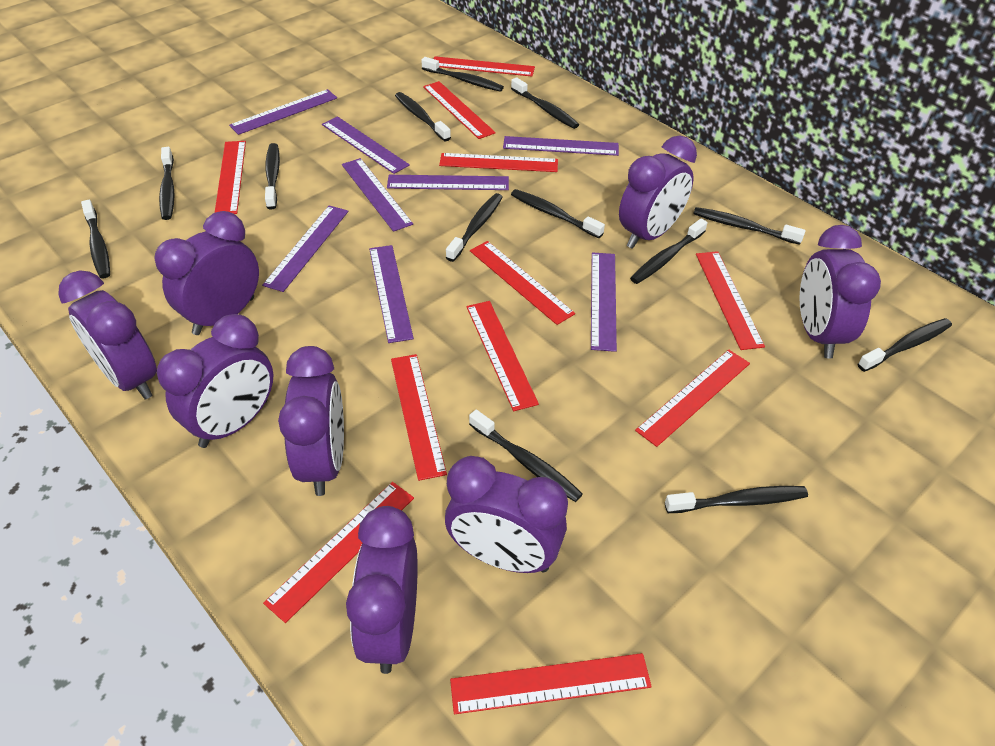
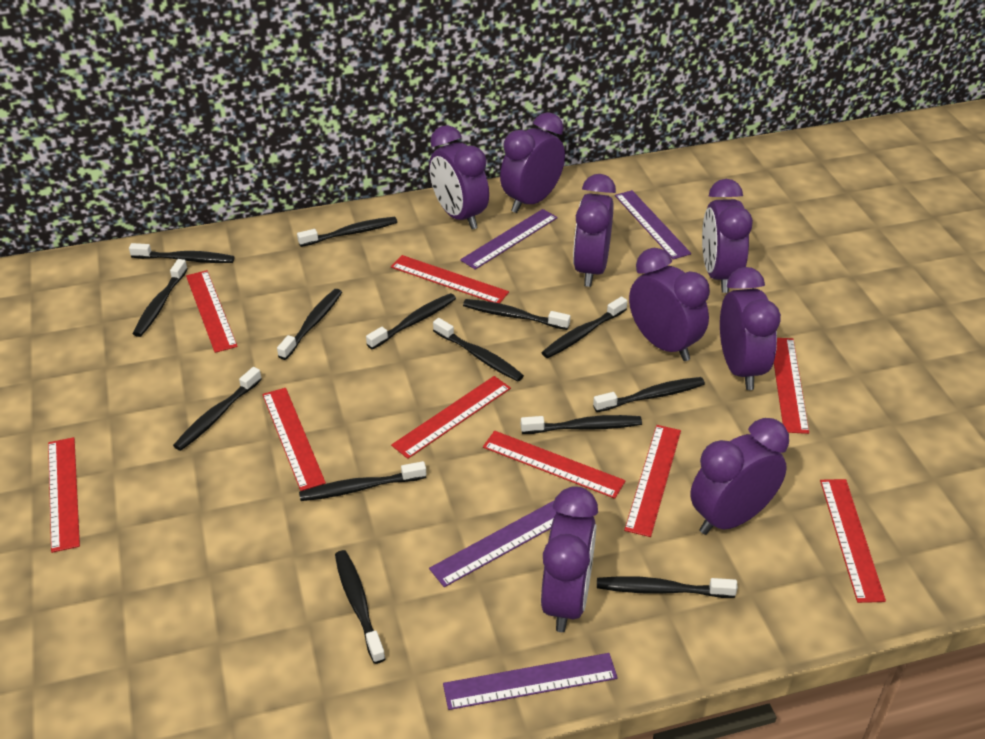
black toothbrush: [81,200,110,278] [159,147,175,220] [265,143,280,210] [395,92,451,141] [421,57,504,92] [446,193,503,262] [469,410,583,502] [511,77,579,129] [511,189,605,238] [630,219,707,284] [665,486,808,513] [693,207,806,245] [858,318,952,372] = 13 -> [129,243,234,263] [133,259,188,337] [173,367,262,451] [277,289,342,360] [297,217,397,247] [299,461,426,501] [335,550,386,664] [366,293,456,350] [433,318,524,382] [463,299,570,330] [521,415,642,434] [541,296,627,358] [593,377,705,412] [597,576,738,598] = 14
purple ruler: [229,89,337,135] [262,205,348,292] [322,117,410,174] [342,158,413,232] [369,245,414,343] [387,175,509,190] [503,136,619,156] [591,252,617,352] = 8 -> [429,501,557,587] [443,653,618,710] [460,209,558,270] [615,190,691,260] = 4
red ruler: [215,141,246,214] [263,482,414,623] [391,354,447,481] [423,81,496,139] [434,56,535,77] [439,153,558,172] [450,653,652,714] [466,301,539,411] [470,241,575,325] [635,349,750,447] [696,251,765,350] = 11 -> [48,437,80,553] [186,270,238,353] [262,388,326,491] [391,255,509,303] [391,376,511,459] [483,431,625,499] [624,425,681,537] [774,338,809,434] [820,479,886,603] = 9

